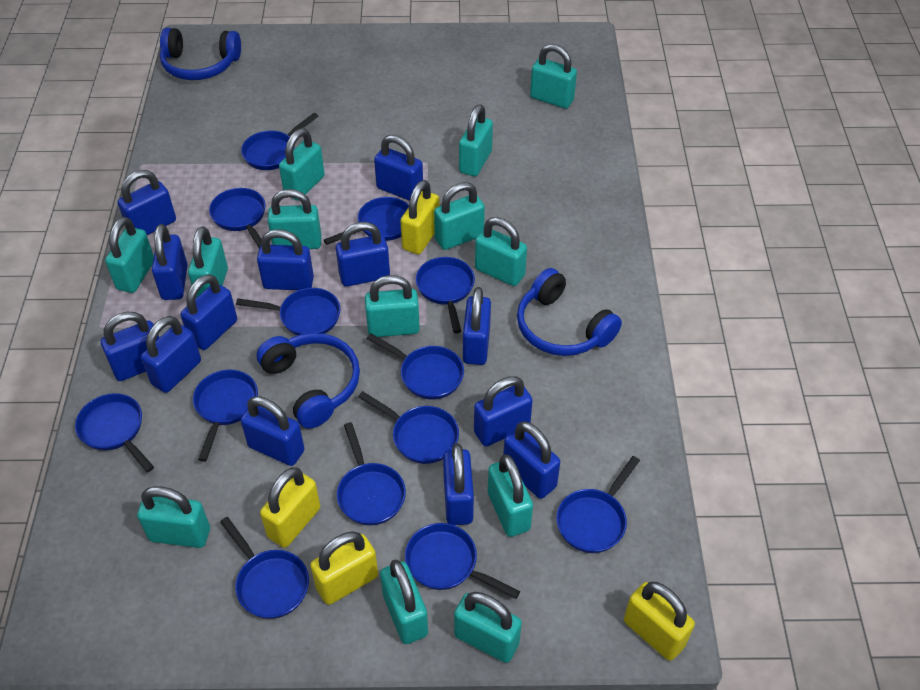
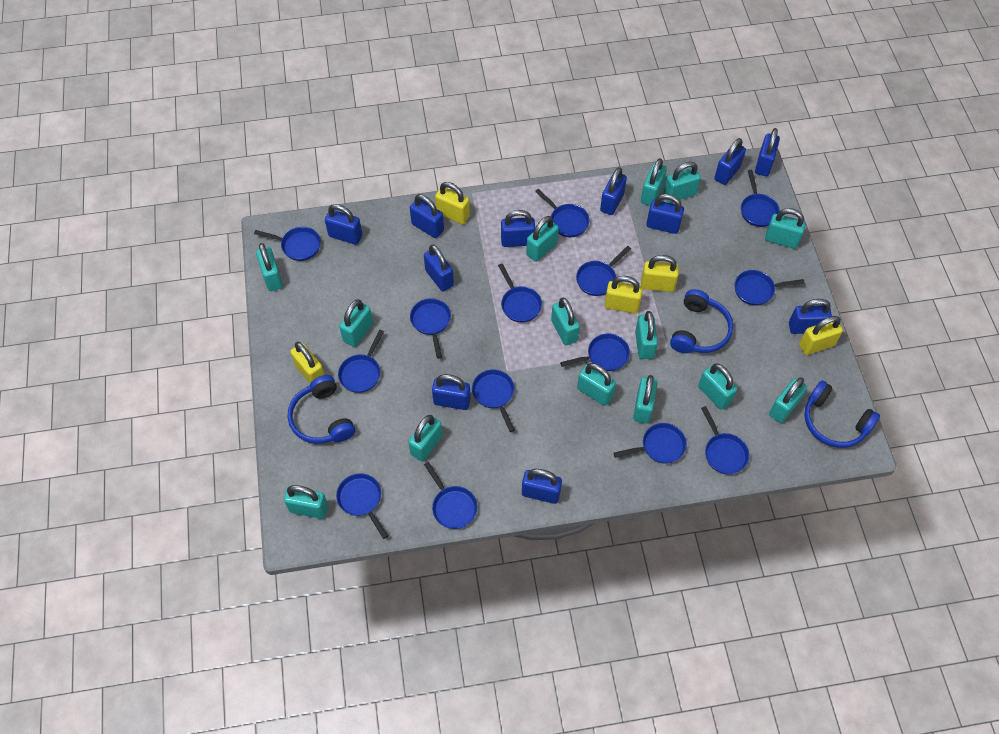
blue padlock: [101,312,159,381] [118,170,176,235] [141,316,201,393] [152,224,188,300] [181,274,237,350] [241,396,305,466] [257,229,314,290] [336,222,390,287] [374,135,423,201] [443,443,474,525] [463,287,491,365] [474,376,533,446] [503,422,560,499] = 13 -> [325,204,362,245] [410,194,444,238] [424,245,454,292] [432,374,471,410] [501,210,535,247] [522,469,562,504] [600,167,627,215] [646,194,684,234] [714,138,746,185] [755,128,780,176] [789,299,832,334] = 11
blue pan: [75,393,154,472] [193,370,258,462] [209,188,265,248] [220,517,309,619] [236,288,341,336] [241,113,318,170] [324,197,409,245] [337,422,406,526] [358,391,459,464] [367,333,464,400] [405,523,520,599] [416,257,475,333] [556,456,640,553] = 13 -> [254,227,321,261] [336,473,388,539] [338,330,384,393] [410,298,451,359] [424,462,477,529] [472,369,515,432] [498,264,542,323] [535,189,589,237] [560,333,630,371] [576,246,631,296] [613,423,687,464] [701,406,749,474] [734,270,805,306] [741,170,780,227] = 14
turquoise padlock: [105,217,154,293] [137,486,210,548] [188,226,228,298] [268,189,321,249] [279,128,325,200] [365,275,420,337] [380,560,428,644] [434,182,485,250] [454,592,522,663] [459,105,493,176] [475,217,527,286] [488,455,533,537] [530,44,577,109] = 13 -> [256,243,283,291] [284,485,328,519] [339,299,373,347] [408,415,443,461] [526,216,559,262] [551,298,580,346] [577,363,616,406] [633,375,658,424] [635,311,658,359] [641,158,667,206] [663,162,701,203] [698,364,737,410] [765,208,806,248] [769,377,807,423] = 14
yellow padlock: [260,467,320,548] [310,531,378,605] [400,180,440,254] [624,582,695,661] = 4 -> [290,342,325,383] [435,182,470,224] [604,276,643,314] [641,255,679,292] [799,316,843,355] = 5

